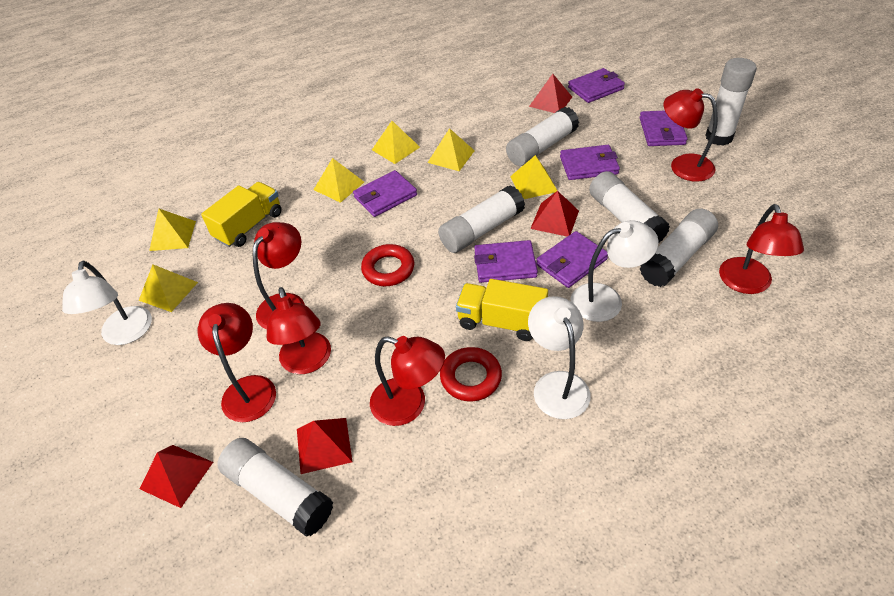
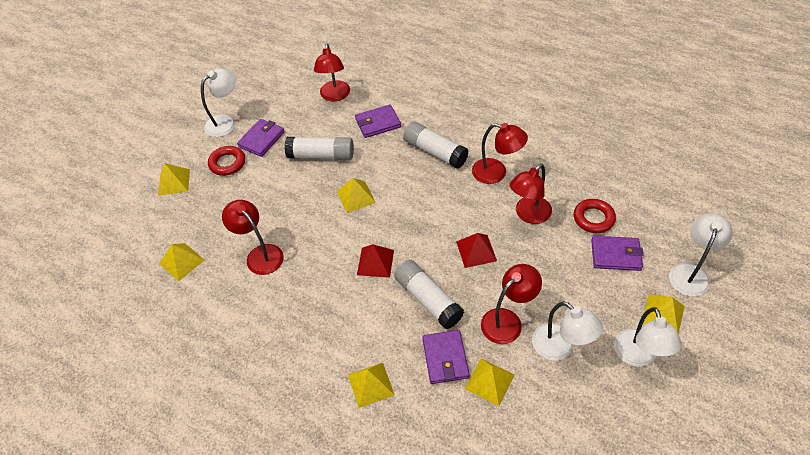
purple wallet: [353,170,417,217] [474,240,538,283] [536,231,608,288] [560,145,620,180] [568,68,625,103] [640,111,687,146] = 6 -> [237,119,285,157] [355,104,401,138] [422,330,470,384] [591,236,643,271] = 4
red lamp: [198,303,276,422] [253,222,305,330] [266,287,331,374] [370,336,445,426] [664,88,718,182] [719,204,804,294] = 6 -> [222,200,284,275] [314,44,350,101] [472,123,528,184] [481,264,542,344] [510,164,552,224] = 5
red pyramid: [140,445,213,508] [297,418,352,474] [529,74,572,113] [530,191,579,237] = 4 -> [357,244,394,278] [456,233,497,268] = 2
white glue stick: [217,438,333,537] [438,185,525,253] [506,107,579,166] [589,171,670,243] [640,209,718,287] [705,58,757,146] = 6 -> [285,137,354,160] [394,260,464,329] [403,121,469,169] = 3
white lamp: [62,261,152,345] [528,296,591,419] [571,220,659,322] = 3 -> [201,68,236,137] [532,301,603,361] [614,307,682,367] [669,213,733,297] = 4
yellow truck: [201,182,282,247] [456,279,548,341] = 2 -> none = 0

